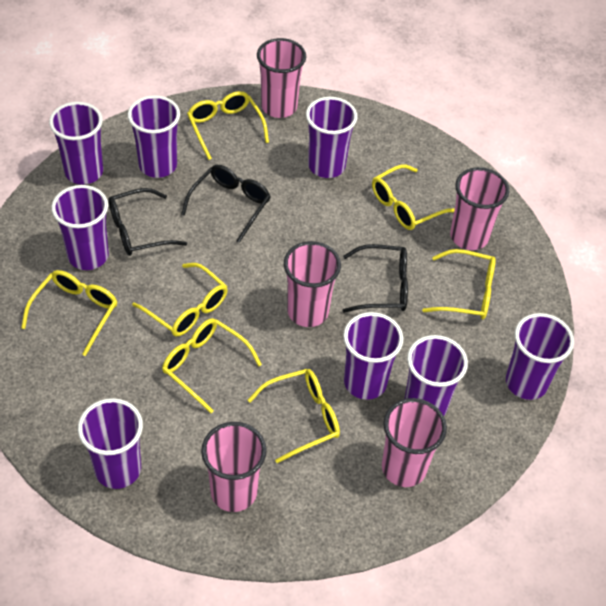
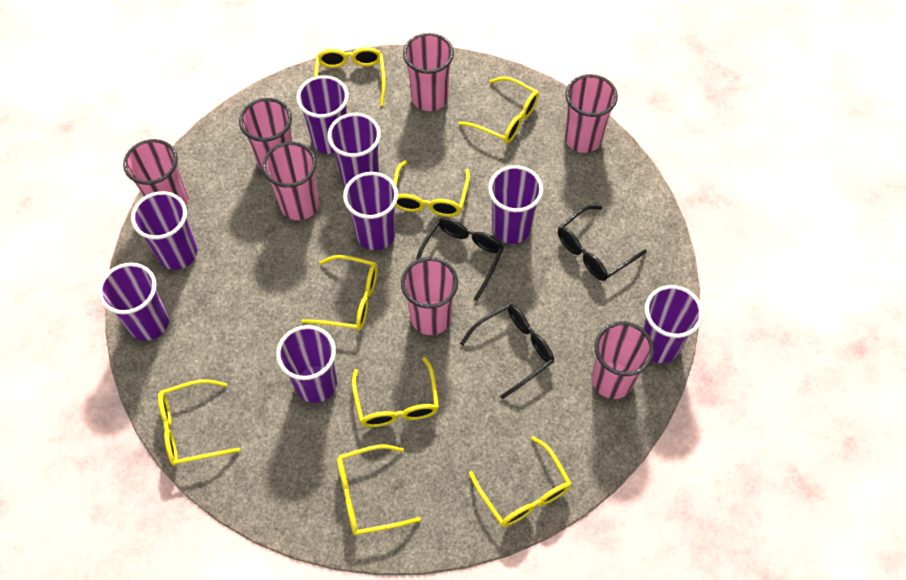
pink cup: [201,422,267,512] [257,38,306,118] [284,241,341,327] [382,398,447,487] [450,167,509,250] = 5 -> [123,139,188,206] [239,98,293,172] [262,142,319,220] [401,257,458,335] [403,33,454,111] [565,74,618,153] [592,321,654,399] = 7
yellow glasses: [21,270,118,356] [132,263,228,337] [162,318,262,413] [187,91,269,160] [248,369,340,463] [372,164,455,230] [422,249,496,320] = 7 -> [158,379,240,466] [301,255,378,331] [314,47,385,106] [337,445,421,535] [352,357,439,427] [393,161,470,217] [458,76,539,144] [469,436,572,527] = 8

